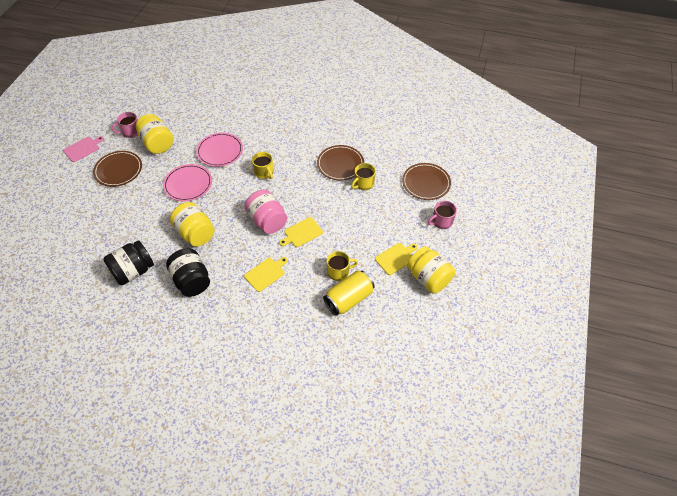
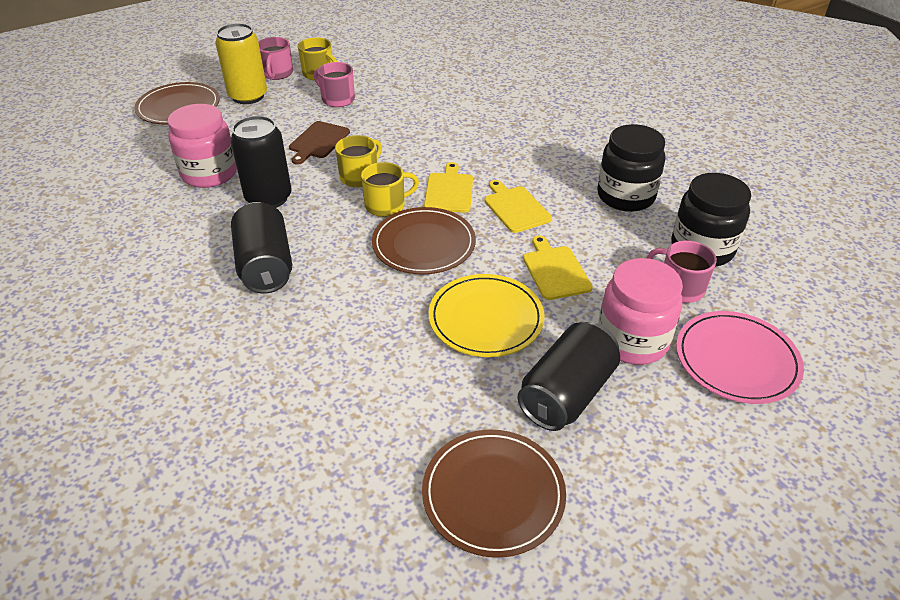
black can: none = 0 -> [230,116,292,208] [231,202,292,293] [517,322,620,431] = 3
brown cutting board: none = 0 -> [289,121,350,165] = 1
pink cutting board: [63,136,104,162] = 1 -> none = 0
pink jar: [245,190,287,234] = 1 -> [168,104,237,188] [598,258,683,365] = 2
pink mug: [112,112,138,138] [428,201,457,229] = 2 -> [258,37,293,80] [314,62,355,107] [647,240,717,303] = 3
pink plate: [163,164,212,201] [196,133,243,167] = 2 -> [676,311,804,404] = 1
yellow jar: [136,114,173,154] [170,202,214,247] [407,246,455,294] = 3 -> none = 0
yellow plate: none = 0 -> [429,274,544,357] = 1

